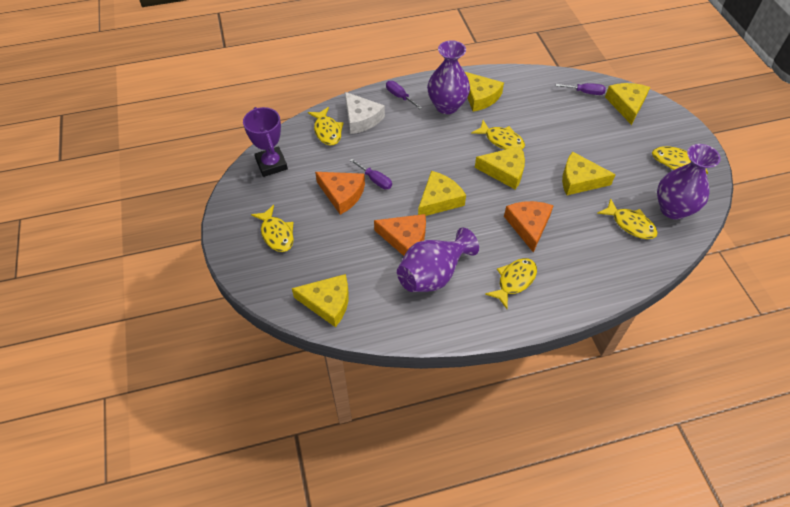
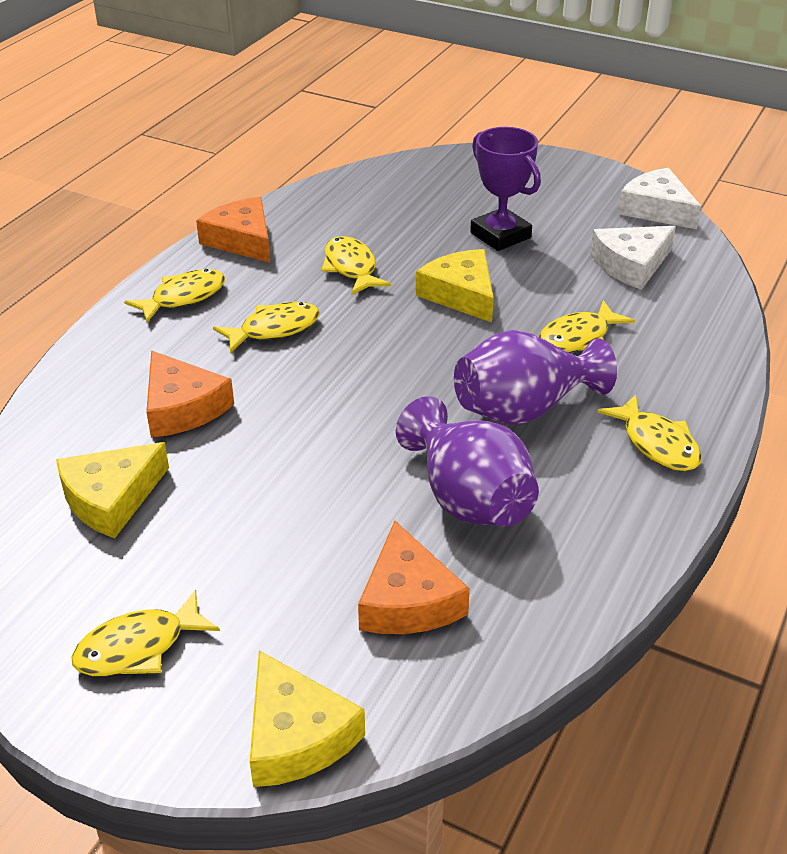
purple screwdriver: [349,159,392,189] [386,81,422,109] [556,83,606,95] = 3 -> none = 0
purple vase: [397,228,479,292] [427,40,470,114] [657,144,721,220] = 3 -> [396,396,539,527] [454,330,617,425] = 2
white cheese: [345,92,385,134] = 1 -> [590,226,676,290] [618,168,701,229] = 2
yellow cheese: [292,274,349,327] [418,171,466,216] [465,72,504,112] [475,146,525,190] [562,152,616,195] [605,83,650,125] = 6 -> [56,442,169,538] [250,650,365,787] [416,249,494,323] = 3

